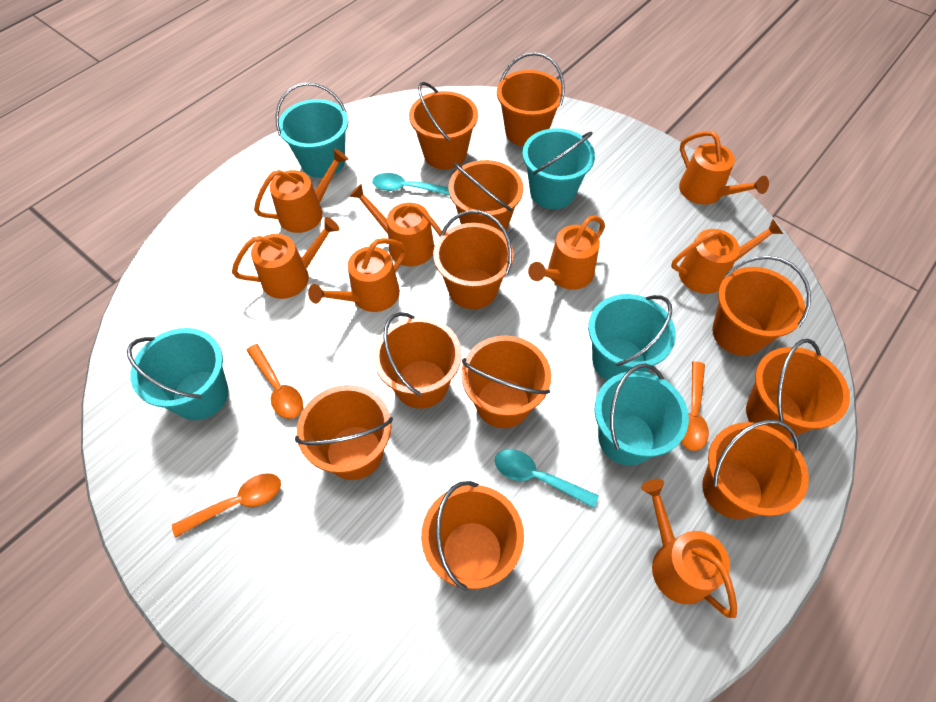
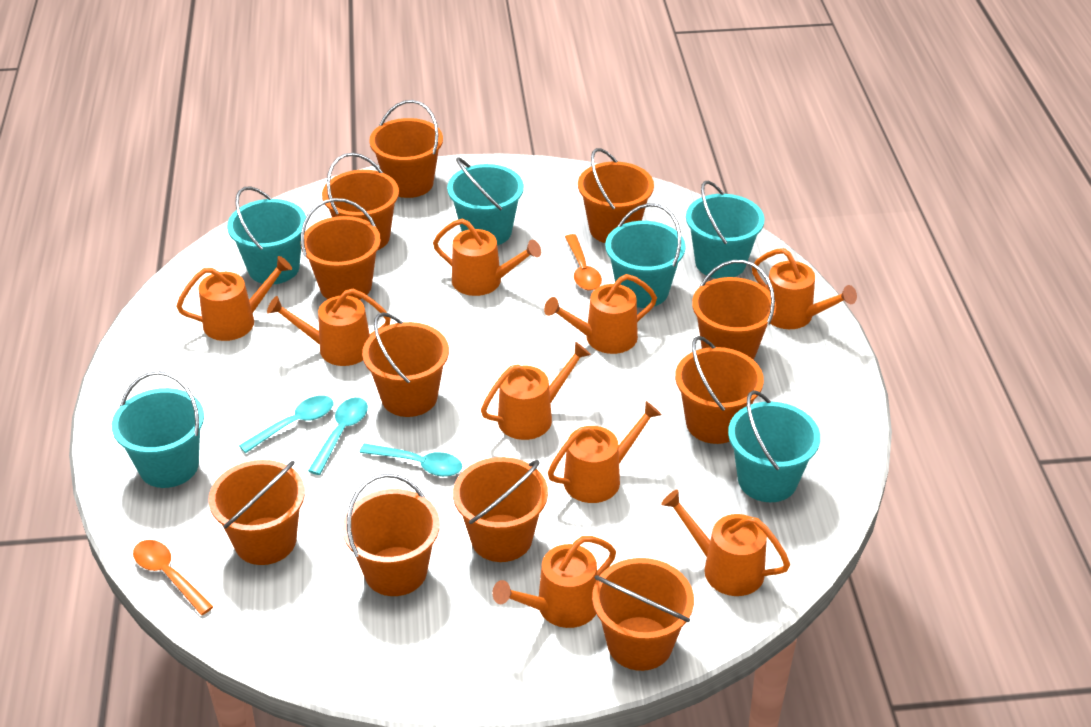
orange spoon: [172,473,281,538] [246,344,303,419] [681,361,709,451] = 3 -> [133,540,214,615] [565,234,602,290] = 2
orange watering can: [232,217,340,299] [254,149,348,233] [308,238,407,312] [349,184,442,266] [528,215,605,290] [641,479,737,618] [671,219,783,294] [679,131,769,205] = 8 -> [176,256,292,341] [267,289,391,366] [433,219,541,296] [481,342,591,440] [492,536,616,628] [544,274,657,354] [548,401,662,503] [661,489,790,596] [752,248,857,329] = 9
turquoise bucket: [127,328,229,420] [276,82,348,178] [522,128,595,209] [588,294,676,381] [595,363,689,466] = 5 -> [112,371,204,488] [227,186,306,284] [447,157,524,246] [605,203,685,308] [686,181,765,278] [728,390,820,502] = 6
turquoise spoon: [372,173,450,196] [495,449,599,508] = 2 -> [239,395,334,453] [308,397,368,475] [359,443,462,477] = 3

